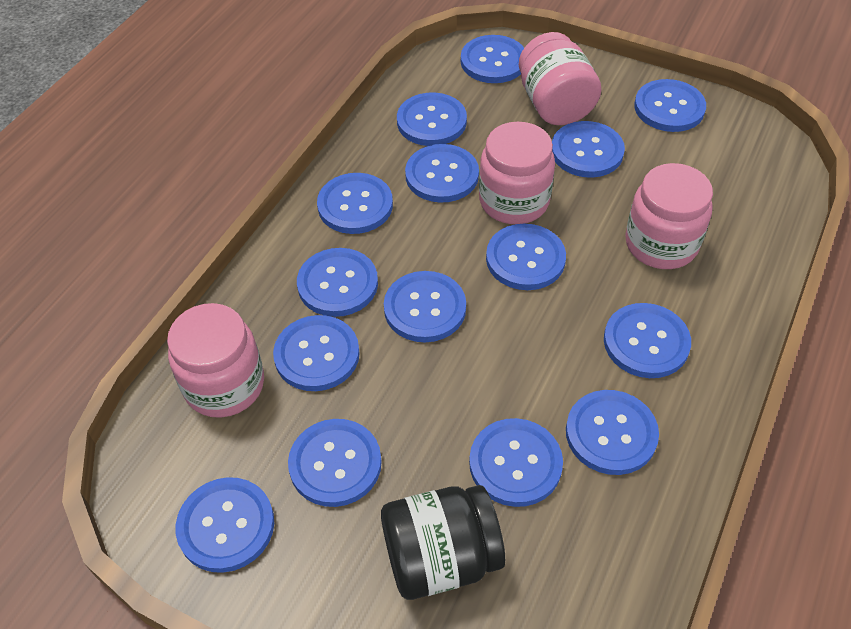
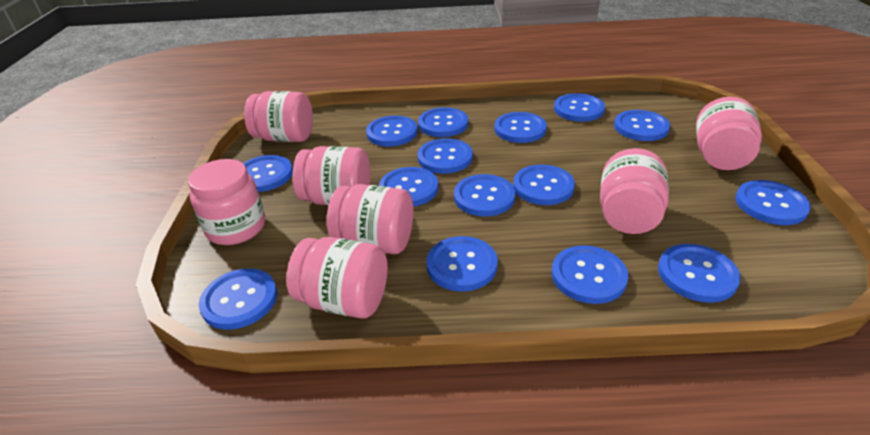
black jar: [381,485,505,600] = 1 -> none = 0
pink jar: [167,303,264,418] [479,122,555,224] [519,32,601,125] [625,163,713,269] = 4 -> [188,159,265,245] [244,91,313,142] [286,237,388,319] [293,146,370,205] [327,184,413,254] [600,148,669,234] [696,97,762,170] = 7

